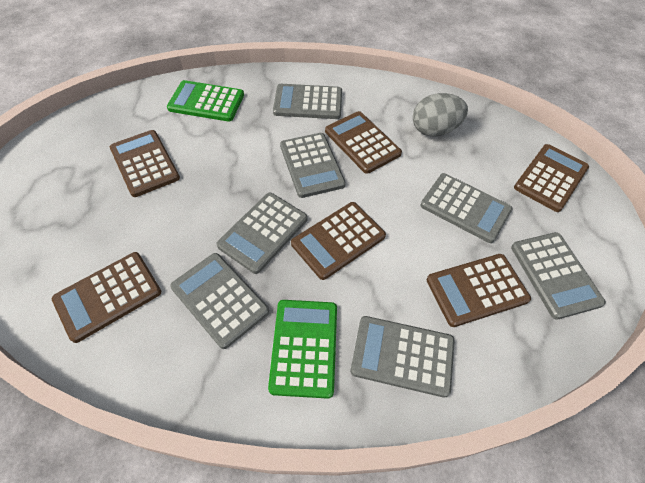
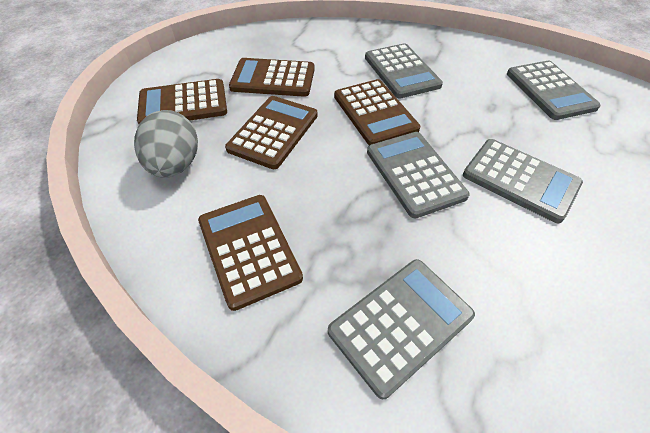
brown calculator: [52,252,161,343] [110,130,180,197] [291,202,386,280] [325,111,402,174] [427,254,531,327] [514,144,589,212] = 6 -> [137,79,227,124] [198,195,303,311] [225,96,318,169] [229,58,315,97] [334,79,420,145] = 5
green calculator: [167,80,244,122] [268,300,337,399] = 2 -> none = 0
grey calculator: [170,253,269,349] [216,193,308,274] [273,84,342,119] [280,133,346,198] [351,316,455,398] [421,173,513,243] [511,232,606,320] = 7 -> [328,259,475,399] [365,43,443,98] [367,132,470,219] [463,139,583,223] [507,61,601,120] = 5

